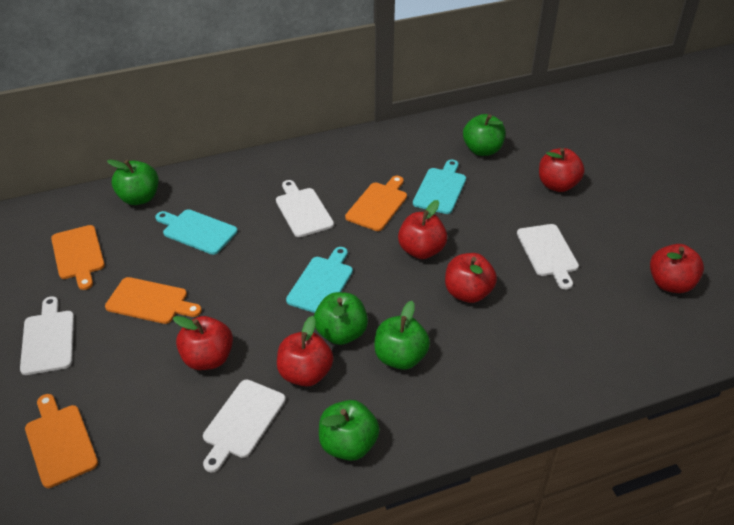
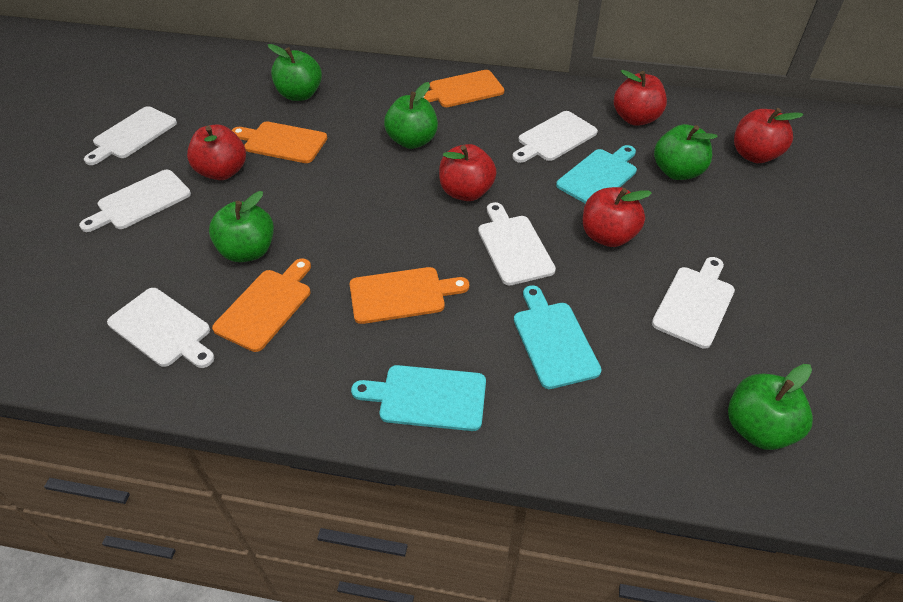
red apple: [173,316,233,370] [277,316,333,387] [398,200,447,259] [445,253,497,303] [539,148,585,192] [650,244,704,293] = 6 -> [187,124,246,180] [439,144,497,201] [583,187,652,247] [614,70,667,126] [734,108,804,163] = 5
white cutting board: [20,296,74,375] [203,380,286,473] [276,180,334,237] [517,224,579,290] = 4 -> [79,170,191,232] [84,106,177,165] [107,288,214,368] [478,202,556,285] [512,111,598,163] [652,257,735,349] = 6

